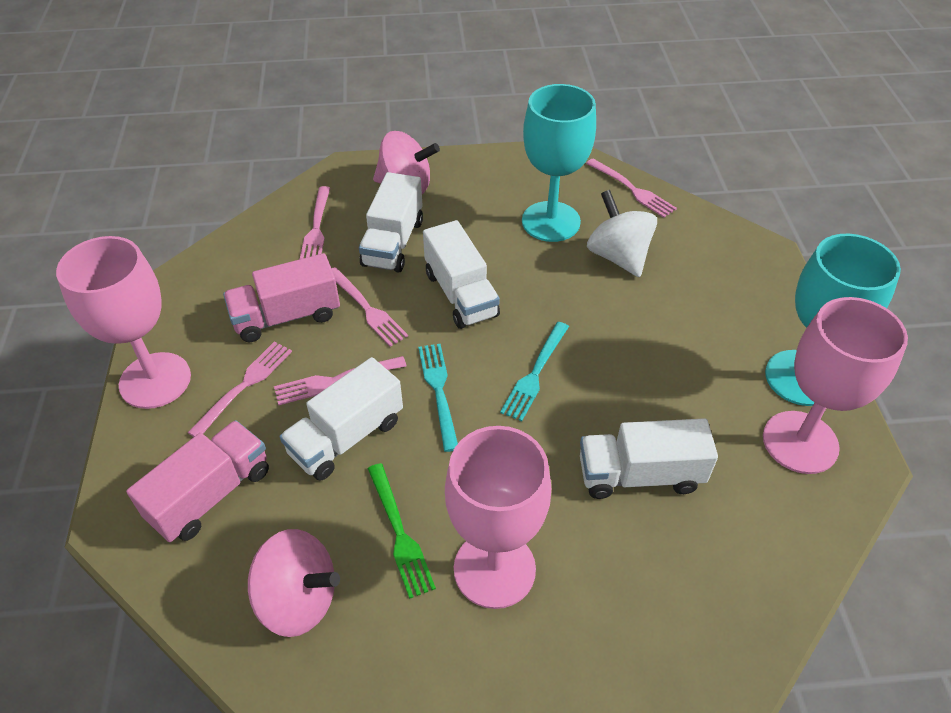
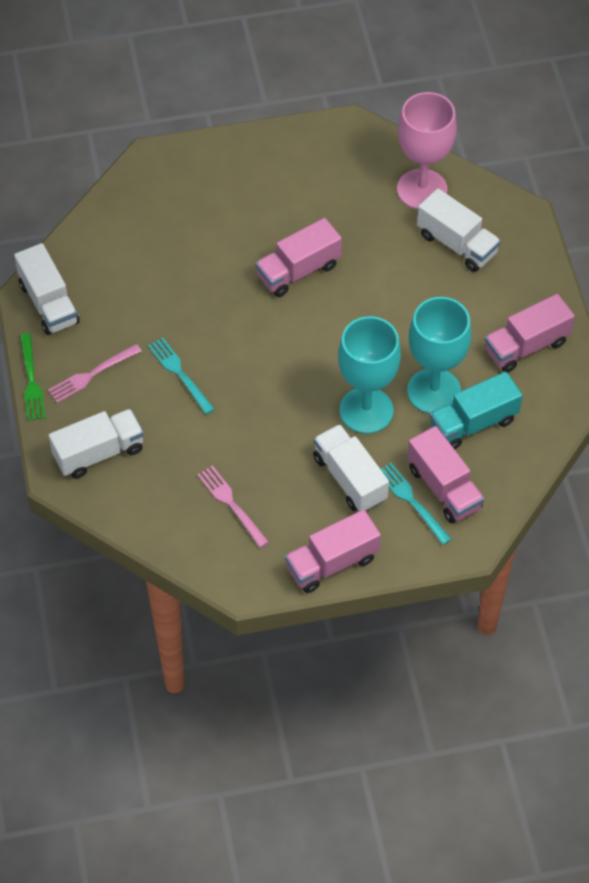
pink fork: [188,341,292,437] [274,356,406,405] [300,186,330,259] [331,267,408,347] [586,159,677,218] = 5 -> [48,344,142,403] [197,465,269,548] = 2
pink goblet: [56,236,191,409] [445,426,551,609] [763,297,908,474] = 3 -> [397,92,457,209] = 1
pink spinning top: [248,529,340,637] [373,131,440,194] = 2 -> none = 0
pink truck: [126,420,269,542] [223,253,340,342] = 2 -> [255,218,342,297] [285,510,381,593] [407,426,484,523] [485,294,575,372] = 4
turquoise truck: none = 0 -> [430,372,523,449] = 1
white spinning top: [587,190,657,277] = 1 -> none = 0

